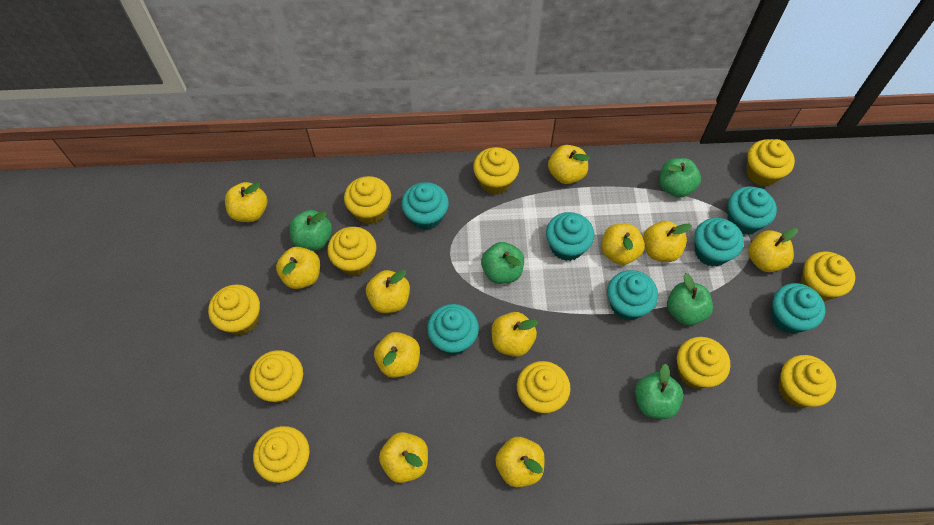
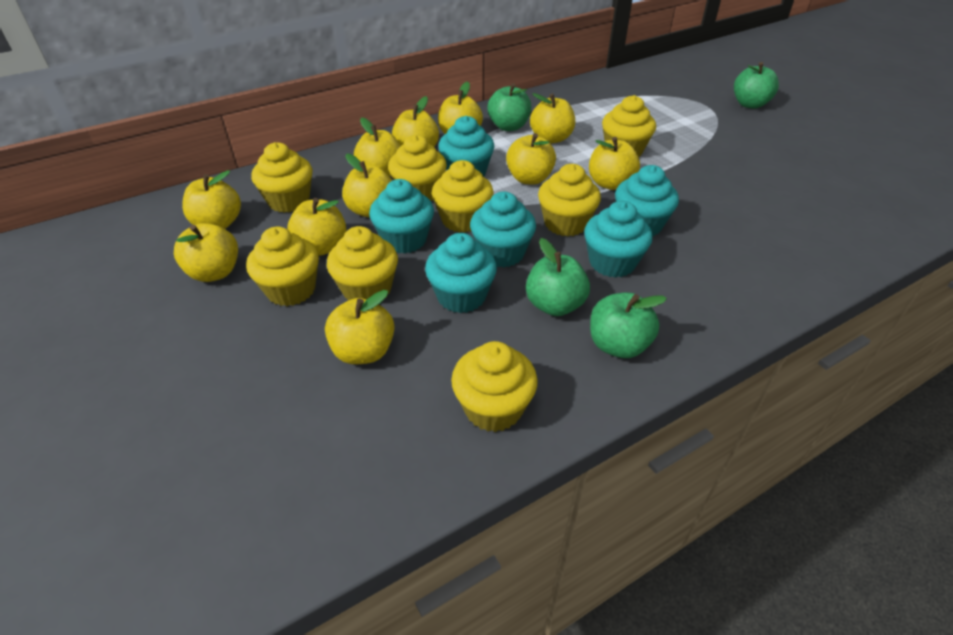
green apple: [289,210,332,251] [481,242,524,284] [635,364,683,419] [659,158,701,198] [667,273,713,325] = 5 -> [487,83,531,131] [526,238,590,316] [590,293,667,358] [734,62,779,109] = 4
turquoise cupcake: [401,182,449,230] [427,304,479,355] [546,212,594,261] [607,270,658,321] [694,218,744,267] [728,186,777,235] [771,283,826,334] = 7 -> [369,179,434,254] [425,233,497,313] [438,116,494,177] [470,192,536,268] [584,201,653,278] [615,165,679,236] = 6
yellow cupcake: [208,284,260,335] [249,350,303,403] [253,426,310,483] [327,227,376,276] [344,176,391,224] [473,147,519,194] [517,361,571,414] [677,337,730,389] [746,139,795,186] [778,355,836,407] [801,251,855,301] = 11 -> [246,227,319,306] [251,142,312,213] [327,226,398,301] [388,135,447,201] [431,160,493,233] [451,341,538,432] [538,164,601,236] [602,95,656,157] = 8

